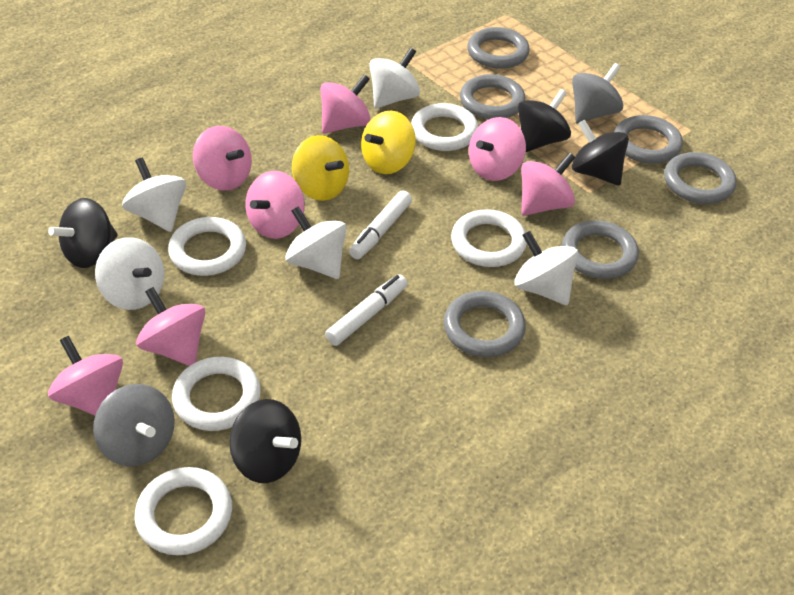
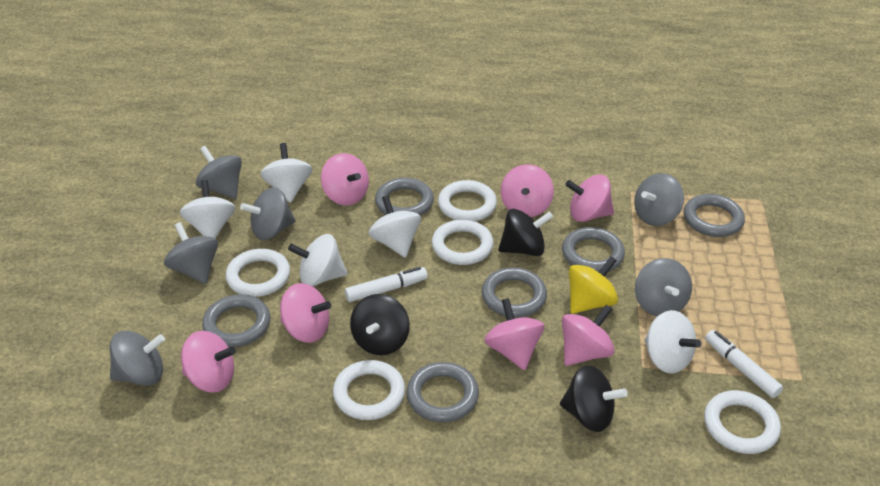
black spinning top: [48,198,118,268] [229,399,301,483] [518,89,571,152] [572,119,629,186] = 4 -> [350,294,410,355] [498,209,553,256] [560,365,628,432] = 3
grey spinning top: [93,384,175,466] [572,63,623,124] = 2 -> [110,331,165,386] [164,222,218,284] [196,146,242,199] [240,187,296,240] [634,173,684,226] [635,258,692,316] = 6
yellow spinning top: [292,135,349,201] [361,110,416,174] = 2 -> [569,256,618,314] = 1

